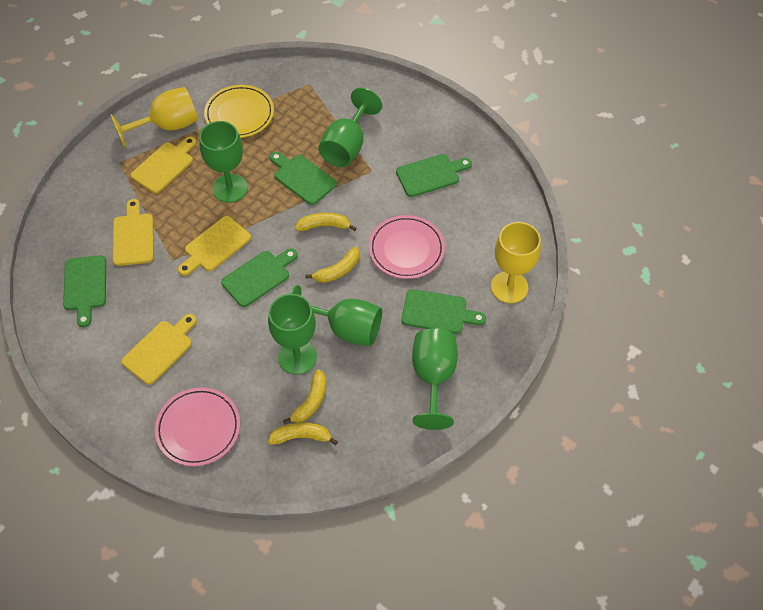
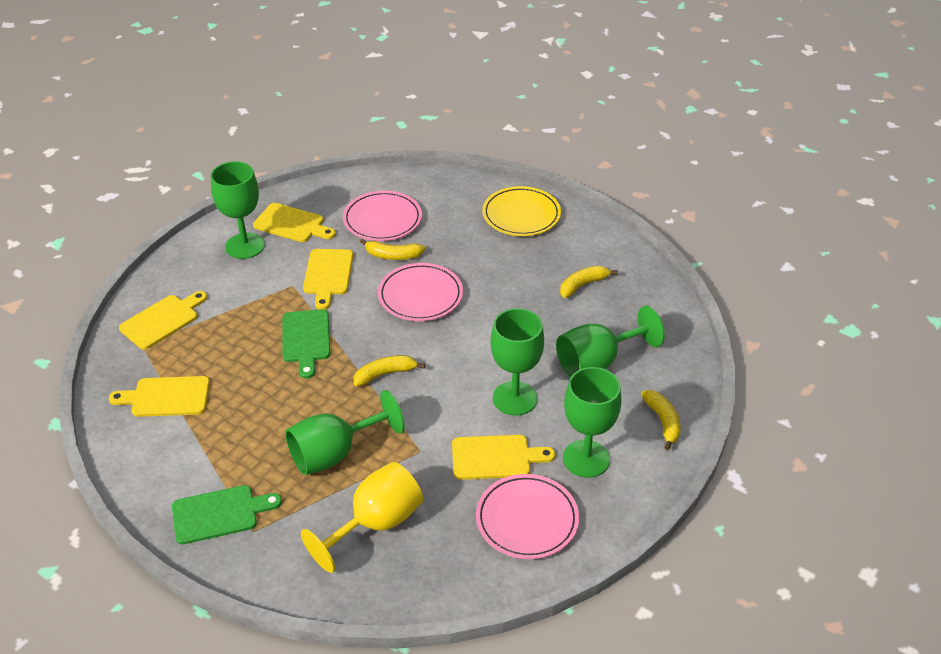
green cutting board: [63,255,106,327] [221,248,298,307] [270,152,337,205] [396,154,472,197] [401,289,486,334] = 5 -> [172,485,282,545] [283,309,330,379] = 2
pink plate: [155,387,240,466] [369,215,445,279] = 2 -> [343,191,422,241] [378,263,463,321] [476,474,579,559] = 3
yellow cutting board: [113,199,154,266] [121,314,197,385] [131,136,197,194] [178,216,251,276] = 4 -> [109,376,210,417] [119,291,207,350] [253,203,336,242] [303,249,353,310] [452,435,555,480] = 5
yellow goblet: [111,87,198,147] [491,222,541,303] = 2 -> [301,462,423,573] = 1

